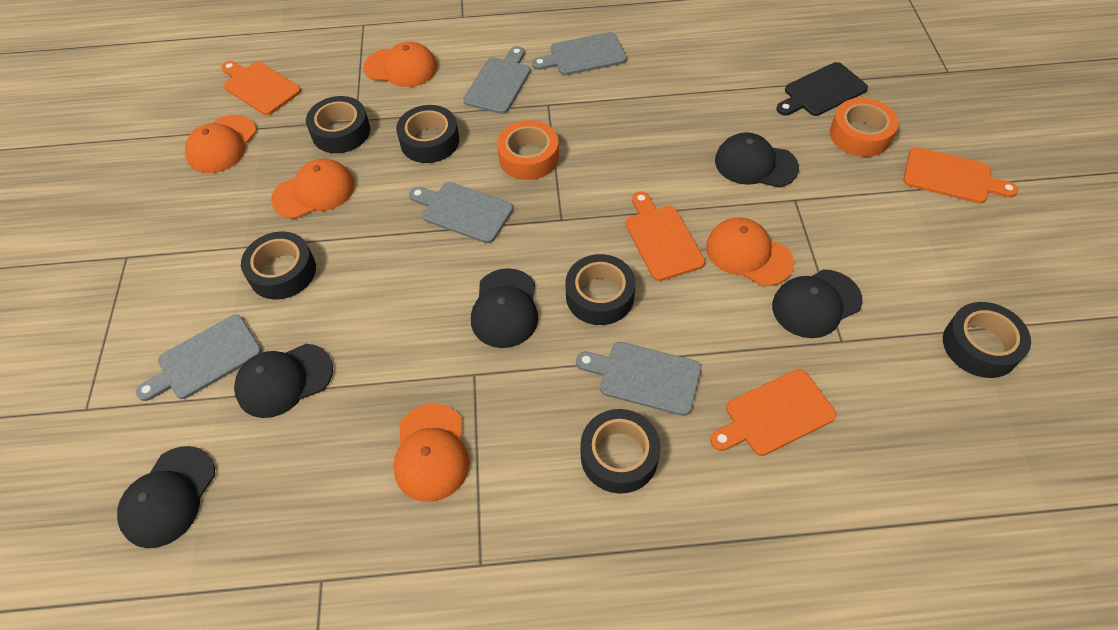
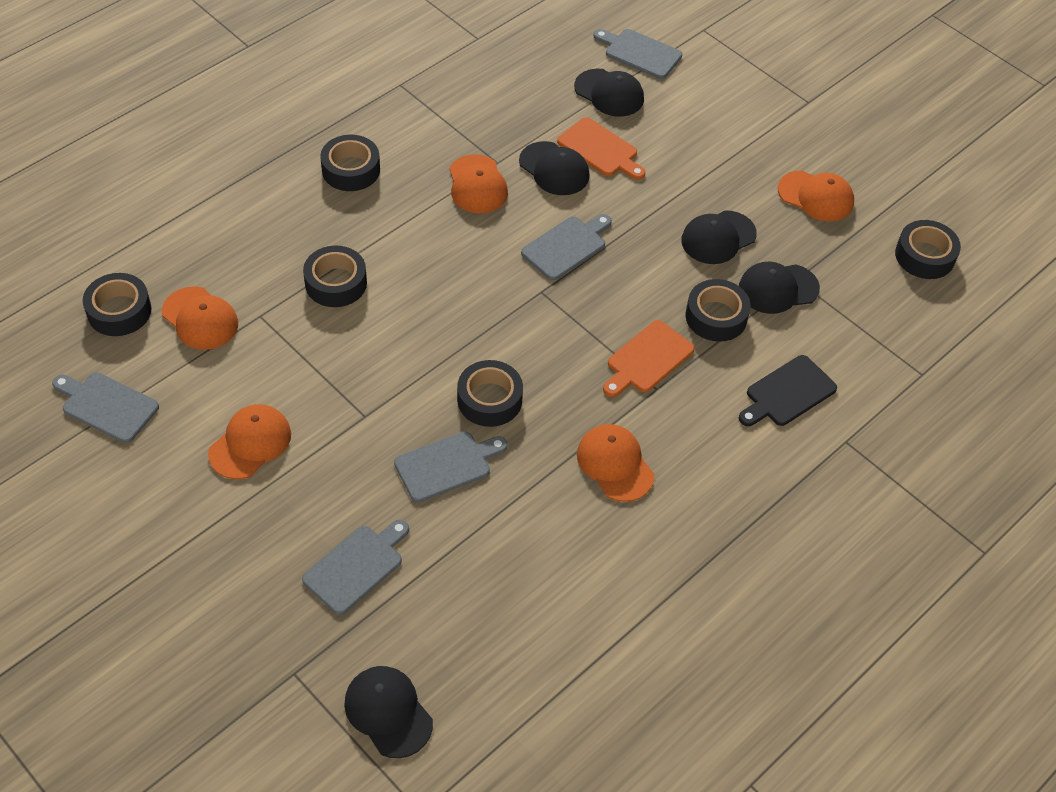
orange cutting board: [222,61,301,115] [625,191,705,281] [710,369,836,456] [903,147,1018,204] = 4 -> [557,117,646,180] [603,320,695,397] = 2
orange tape: [497,120,559,180] [830,98,898,157] = 2 -> none = 0

